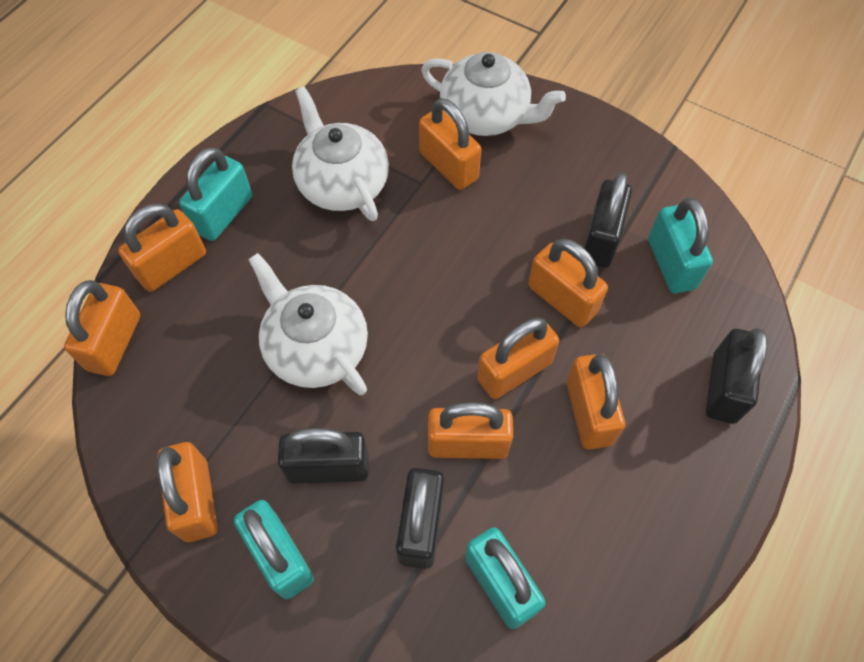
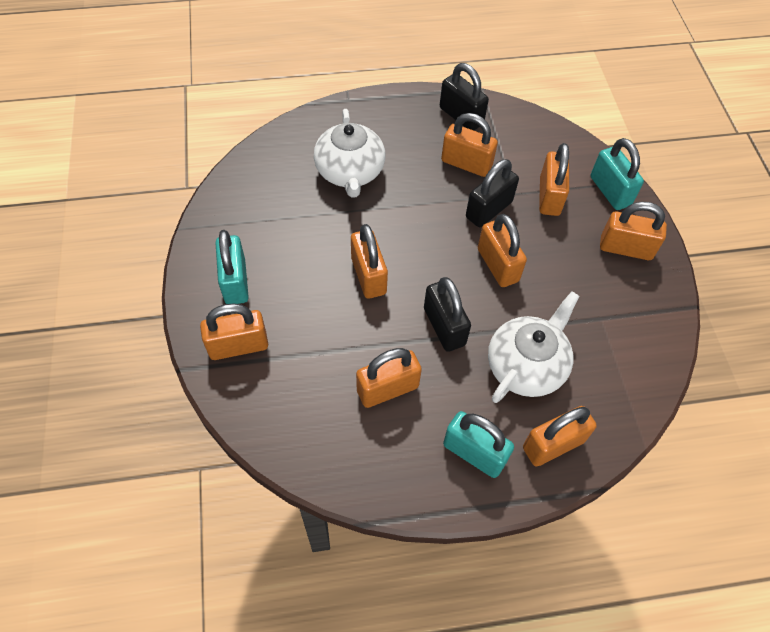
black padlock: [278,428,369,483] [396,468,444,569] [584,172,632,268] [706,328,767,424] = 4 -> [424,277,471,352] [440,63,489,131] [466,159,519,227] = 3
turquoise padlock: [179,147,252,241] [234,500,314,600] [465,527,546,629] [648,198,713,293] = 4 -> [215,230,249,304] [443,411,514,478] [591,138,644,210] = 3
white teapot: [248,253,368,395] [292,87,389,221] [421,52,566,136] = 3 -> [314,109,385,198] [488,291,580,403] = 2

